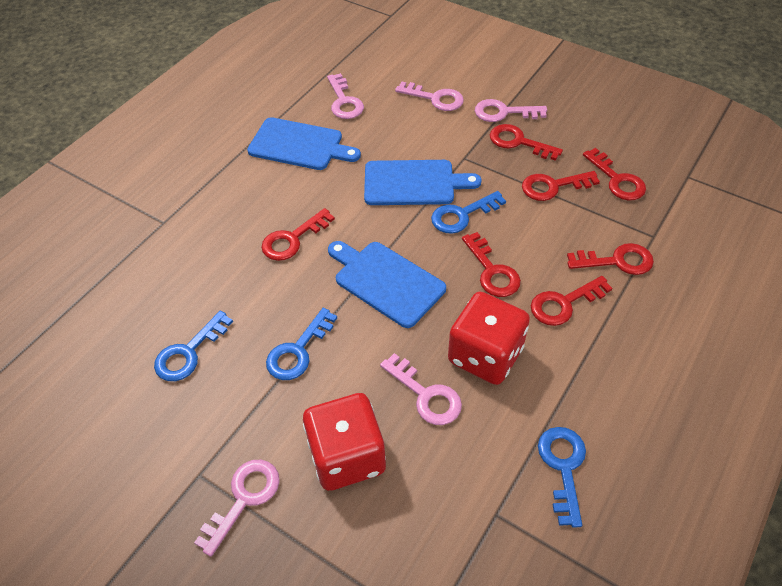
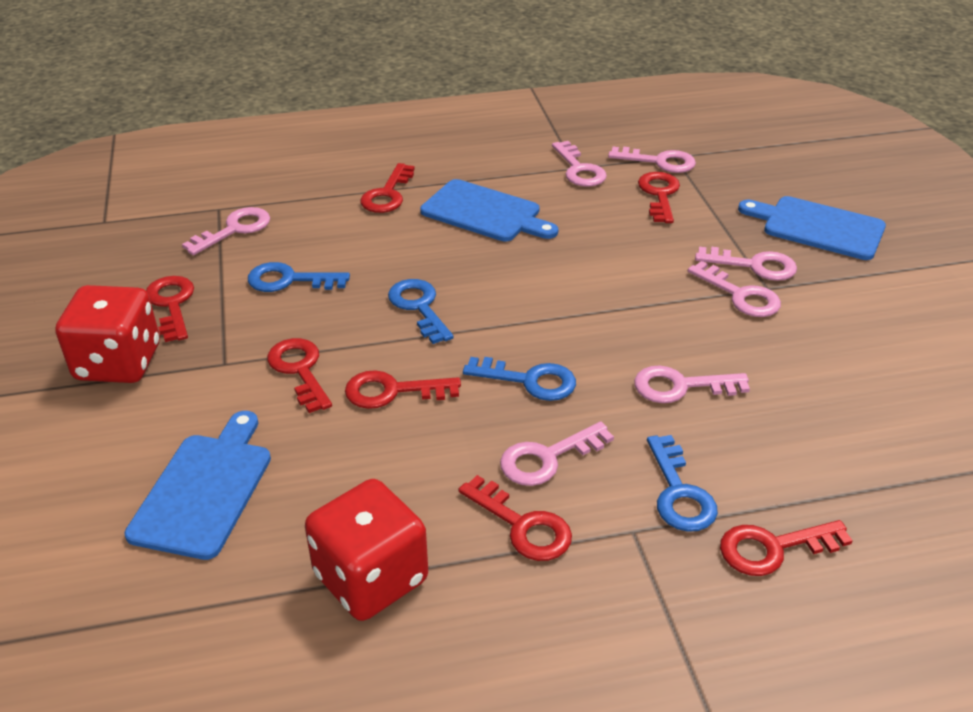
pink key: [194,460,280,557] [327,73,364,119] [380,353,462,425] [395,81,464,111] [475,99,547,122] = 5 -> [182,207,270,255] [500,421,614,486] [552,141,607,187] [608,146,696,173] [634,366,750,403] [688,261,781,317] [695,247,797,281] = 7

